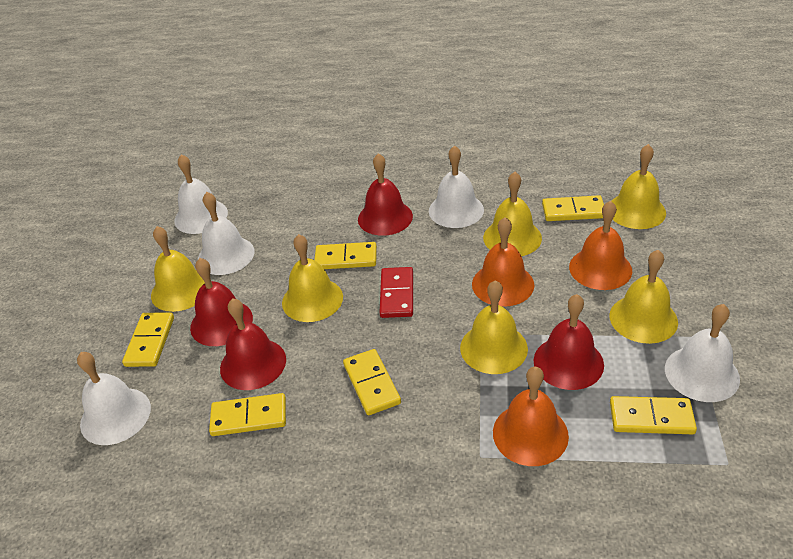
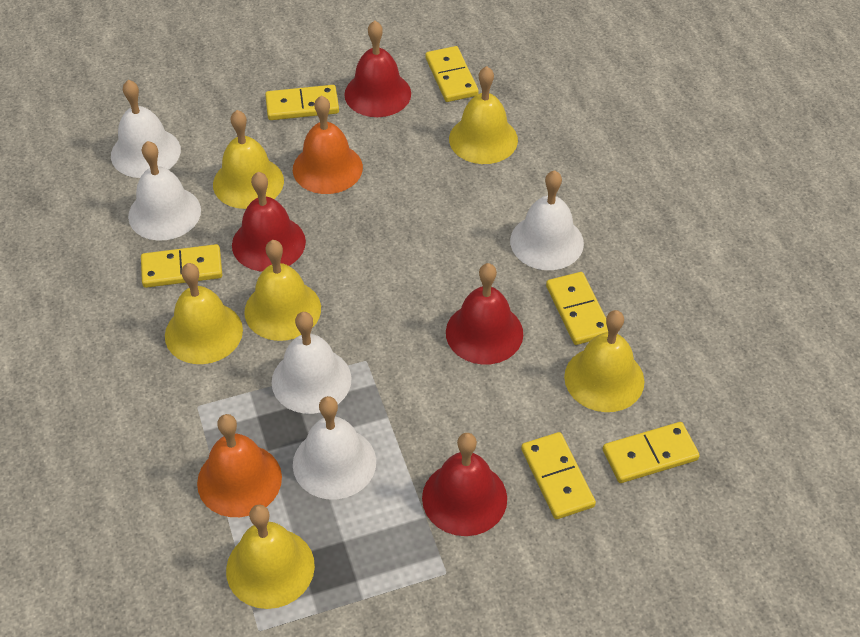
orange bell: [472,217,534,307] [493,366,569,466] [569,201,632,290] = 3 -> [197,414,282,517] [293,96,363,194] = 2
red domino: [380,267,413,318] = 1 -> none = 0

